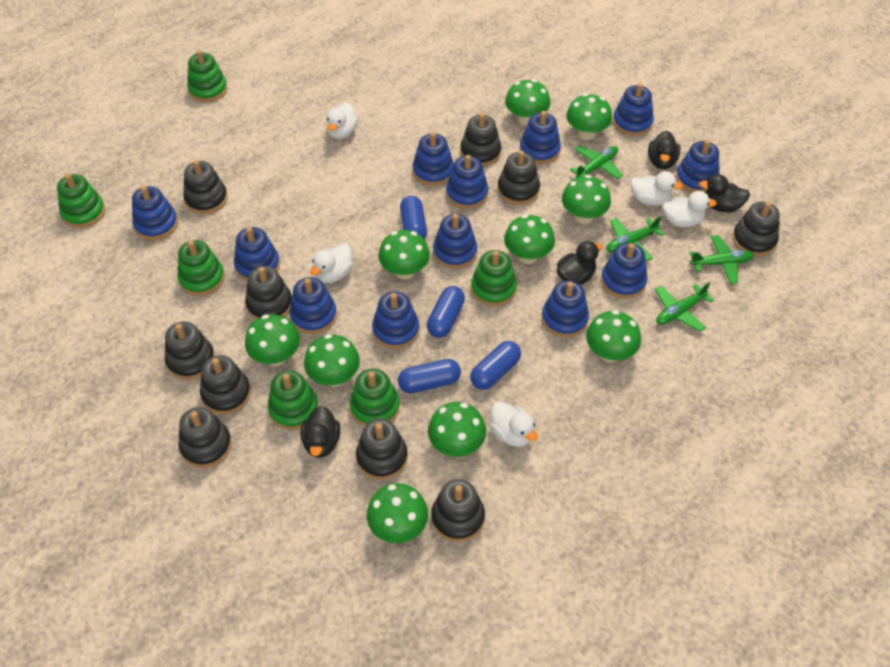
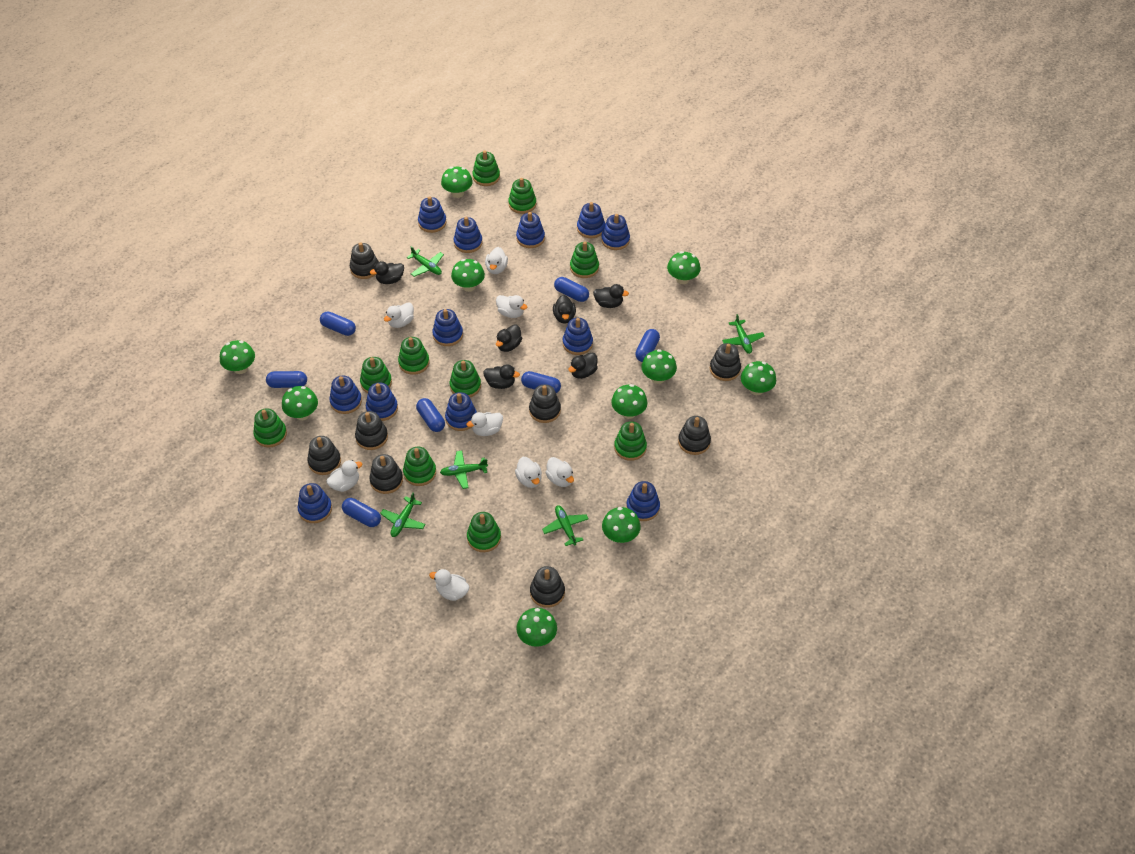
black duck: [301,406,340,458] [557,241,603,285] [648,131,680,169] [699,174,750,212] = 4 -> [370,261,404,284] [484,364,520,389] [496,325,522,352] [553,295,576,324] [568,353,598,379] [593,284,629,308] = 6
black stacking toy: [165,322,215,380] [178,407,232,468] [183,160,228,214] [200,355,251,415] [245,266,292,320] [356,419,408,480] [431,479,485,542] [460,113,501,167] [498,151,540,205] [732,201,780,256] = 10 -> [308,436,341,475] [350,242,378,279] [355,411,388,450] [369,454,403,494] [529,384,561,423] [530,566,565,608] [678,416,711,455] [710,343,741,381] = 8
blue capsule: [398,359,461,393] [400,196,427,240] [427,286,465,338] [470,341,521,390] = 4 -> [266,371,307,388] [320,311,356,336] [342,498,381,527] [416,398,445,432] [521,371,561,393] [554,277,589,302] [635,329,660,362] = 7
green plane: [570,145,623,179] [606,216,664,261] [655,282,714,332] [689,235,754,284] = 4 -> [380,492,425,537] [407,246,444,277] [440,451,488,489] [542,505,588,546] [722,314,765,354] = 5
green stacking toy: [57,173,105,228] [177,240,225,296] [187,50,228,102] [267,370,318,430] [350,368,400,426] [471,250,517,306] = 6 -> [254,408,287,447] [360,357,392,393] [398,337,429,375] [403,446,436,486] [450,360,481,397] [467,512,501,552] [472,150,500,186] [508,178,536,214] [570,242,599,278] [614,421,647,461] = 10
white duck: [310,244,353,283] [326,102,358,139] [490,401,538,447] [631,171,683,206] [663,191,717,227] = 5 -> [326,460,363,492] [384,302,414,328] [429,569,470,601] [466,412,503,436] [485,247,508,274] [496,295,527,318] [515,457,542,488] [545,457,574,487] = 8

